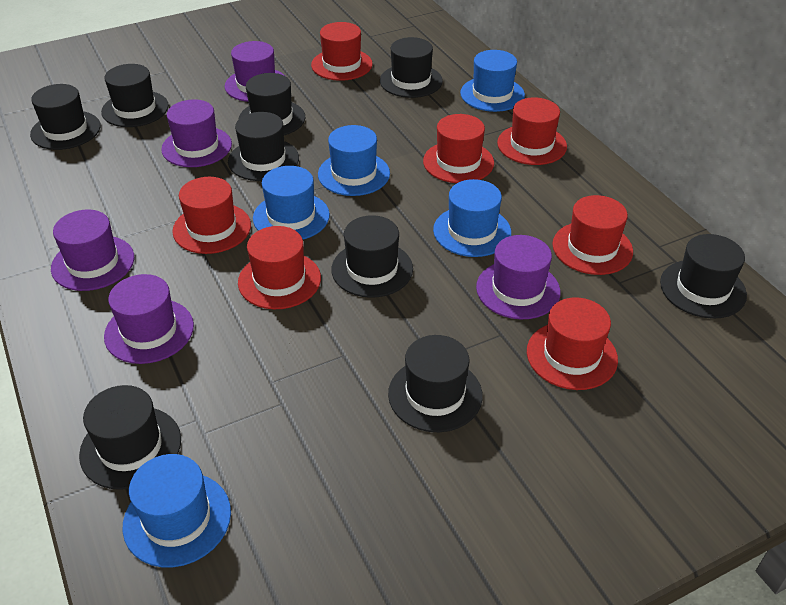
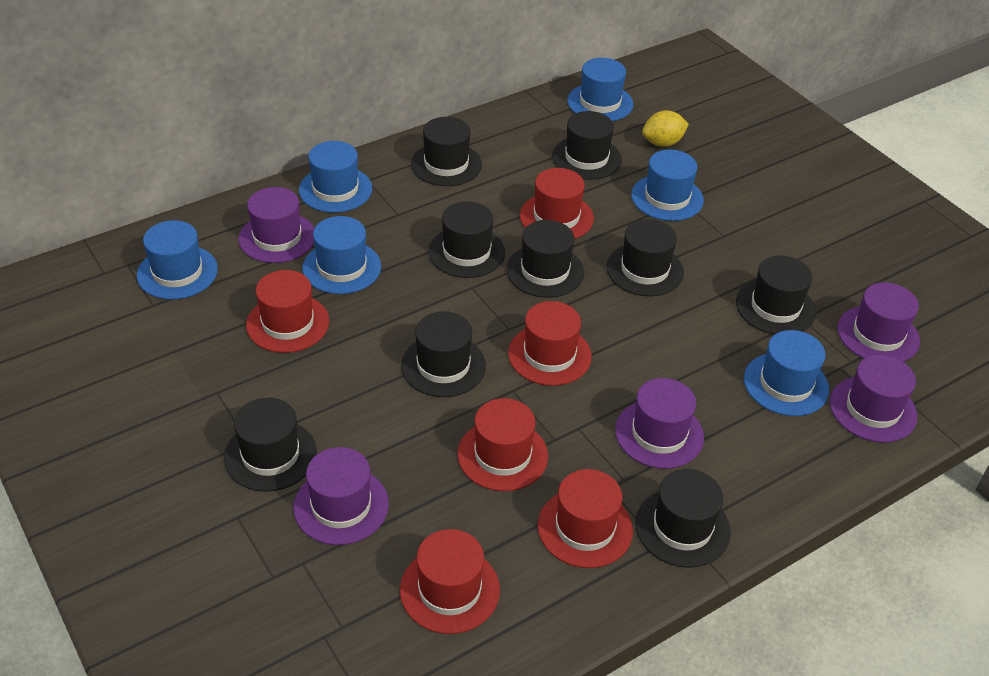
blue hat: [123,454,231,567] [253,166,330,240] [318,125,390,196] [433,179,511,257] [460,50,525,112] = 5 -> [137,220,218,300] [299,141,372,213] [302,216,381,294] [567,58,633,121] [631,150,704,221] [744,330,829,416] = 6
red hat: [172,177,251,254] [238,226,321,309] [311,22,373,81] [423,114,494,183] [497,97,567,165] [527,297,618,390] [552,195,633,275] = 7 -> [246,270,329,353] [400,529,500,634] [458,398,548,491] [508,301,592,386] [520,168,594,239] [538,469,633,568] = 6
yellow lemon: none = 0 -> [642,110,689,147] = 1

